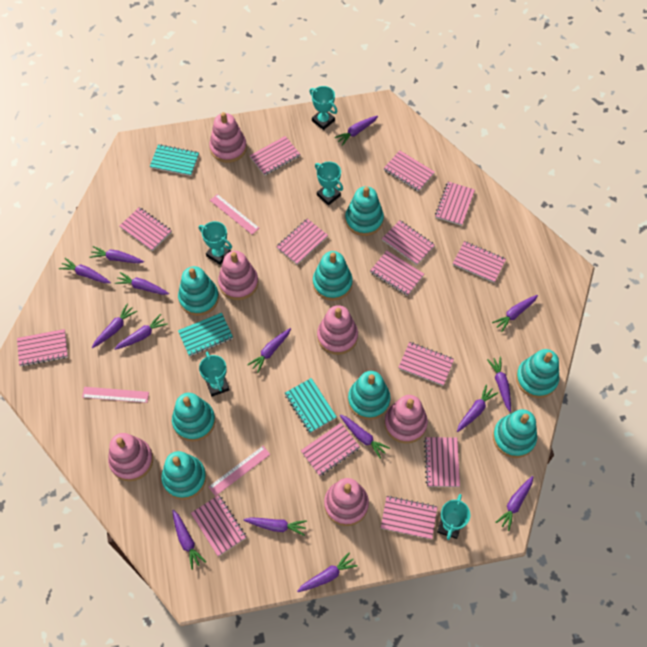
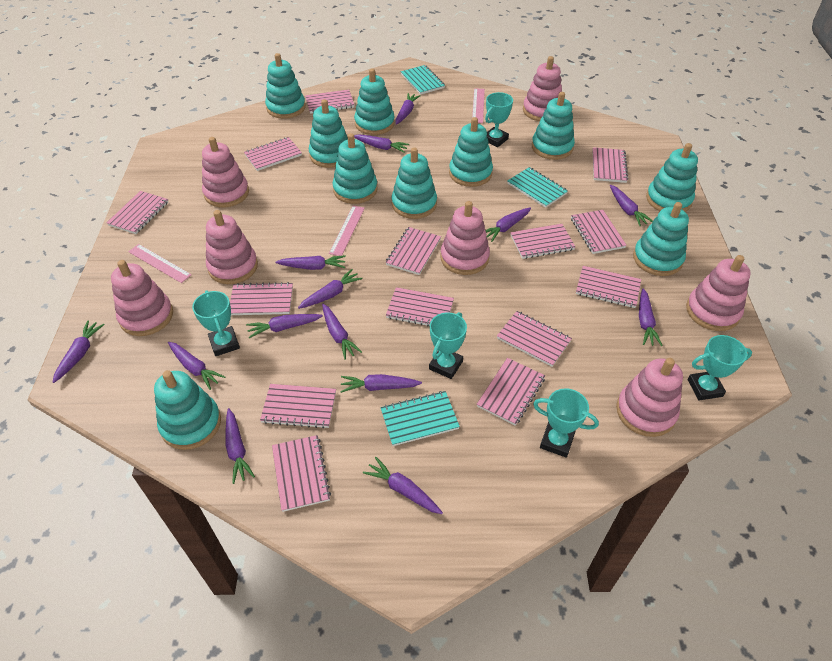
pink stacking toy: [108,433,153,481] [209,112,247,163] [218,251,258,300] [317,305,358,355] [324,478,369,526] [384,395,428,444] = 6 -> [111,260,173,336] [202,137,249,207] [206,210,258,284] [440,201,490,275] [523,56,562,121] [616,358,683,437] [686,255,751,331] = 7
purple carrot: [59,258,111,283] [89,246,144,263] [92,304,137,348] [115,272,169,295] [115,314,168,350] [172,510,206,570] [243,517,307,536] [247,328,291,373] [297,552,358,592] [334,116,378,146] [340,414,390,459] [457,384,498,432] [487,357,511,412] [492,295,538,332] [495,476,533,531] = 15 -> [52,321,105,383] [168,342,225,390] [226,408,255,484] [246,314,323,338] [275,255,346,270] [298,269,363,309] [322,304,362,360] [340,374,422,393] [354,134,409,153] [363,457,443,514] [395,93,421,125] [485,207,531,242] [610,185,653,226] [639,288,663,346] = 14
turquoise stacking toy: [161,451,206,500] [172,393,215,441] [178,266,219,316] [313,251,353,301] [345,186,384,236] [348,371,391,420] [493,409,537,458] [516,349,559,398] = 8 -> [154,370,221,450] [265,53,306,119] [309,99,348,168] [333,133,378,204] [354,69,395,135] [392,148,437,219] [449,117,493,187] [532,92,575,160] [633,202,689,276] [646,143,698,212] = 10

